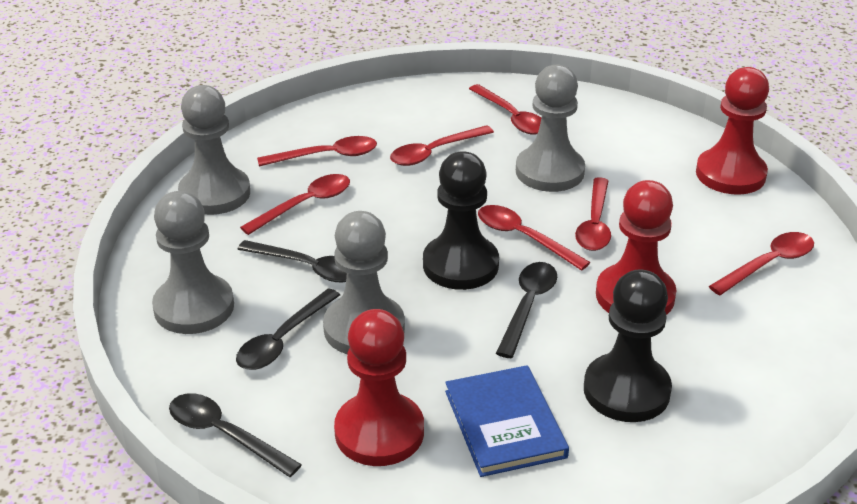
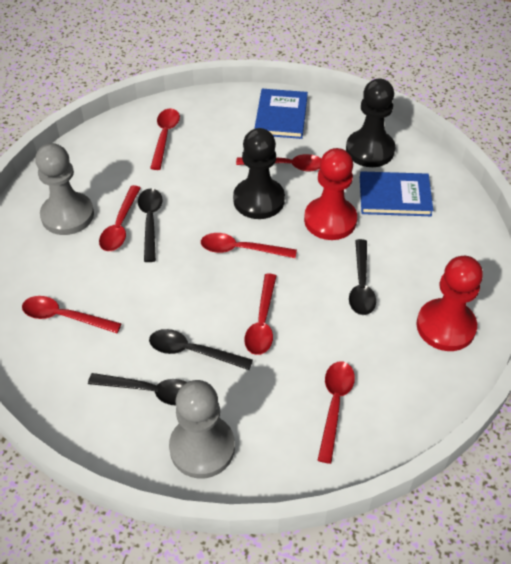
blue book: [445,365,569,477] = 1 -> [254,89,308,139] [360,171,433,216] = 2
grey pawn: [152,191,234,334] [178,85,250,215] [323,211,405,354] [516,64,585,192] = 4 -> [35,143,94,235] [169,380,235,479] = 2
red pawn: [334,309,424,466] [596,180,677,315] [696,67,769,195] = 3 -> [304,148,357,240] [416,256,483,351] = 2

